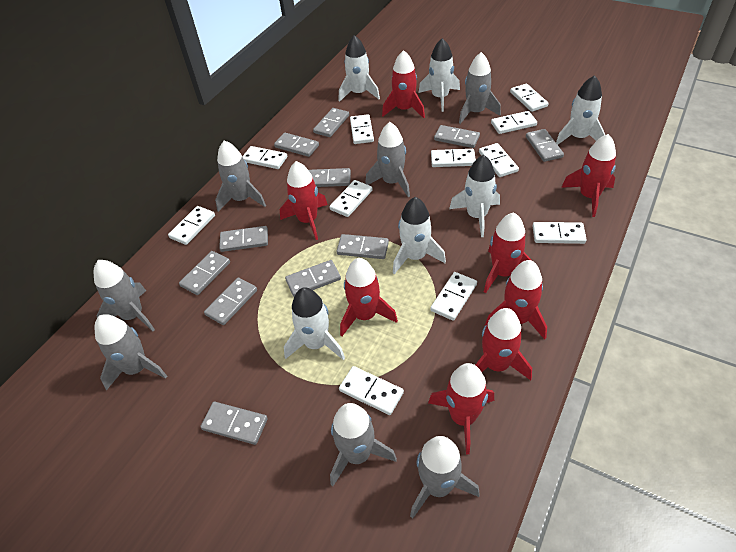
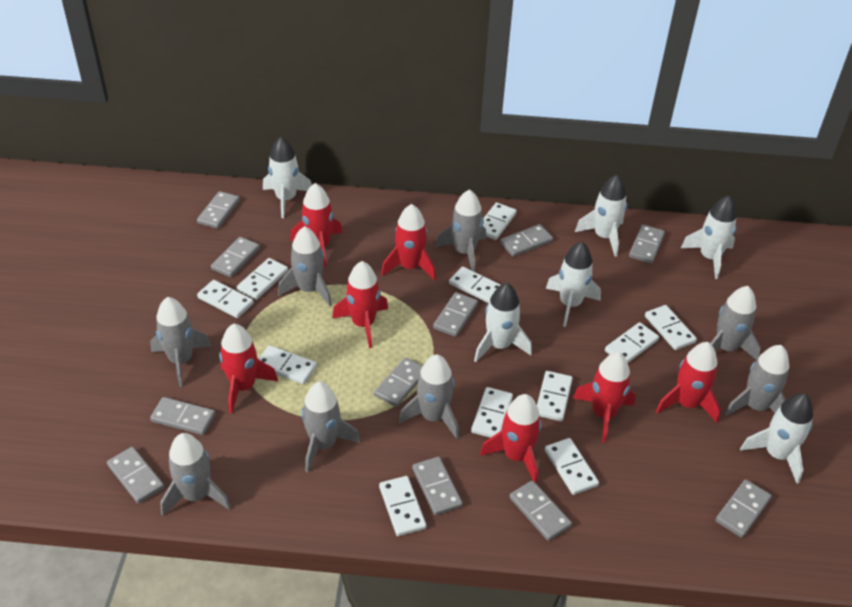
grey rocket: [94,260,155,331] [94,314,167,391] [215,141,266,212] [330,403,397,486] [365,122,410,197] [410,436,480,519] [459,52,501,124] = 7 -> [150,297,212,387] [160,433,230,516] [278,226,332,306] [301,382,360,472] [399,354,459,439] [435,189,486,272] [710,286,761,360] [725,345,789,416] = 8
red rocket: [280,161,328,240] [340,258,398,336] [382,50,425,118] [428,363,494,454] [475,308,532,380] [484,212,531,293] [485,260,547,340] [561,134,616,217] = 8 -> [219,324,278,414] [290,183,342,267] [332,261,388,348] [381,204,436,281] [480,394,542,483] [573,352,636,443] [656,342,721,423] = 7

